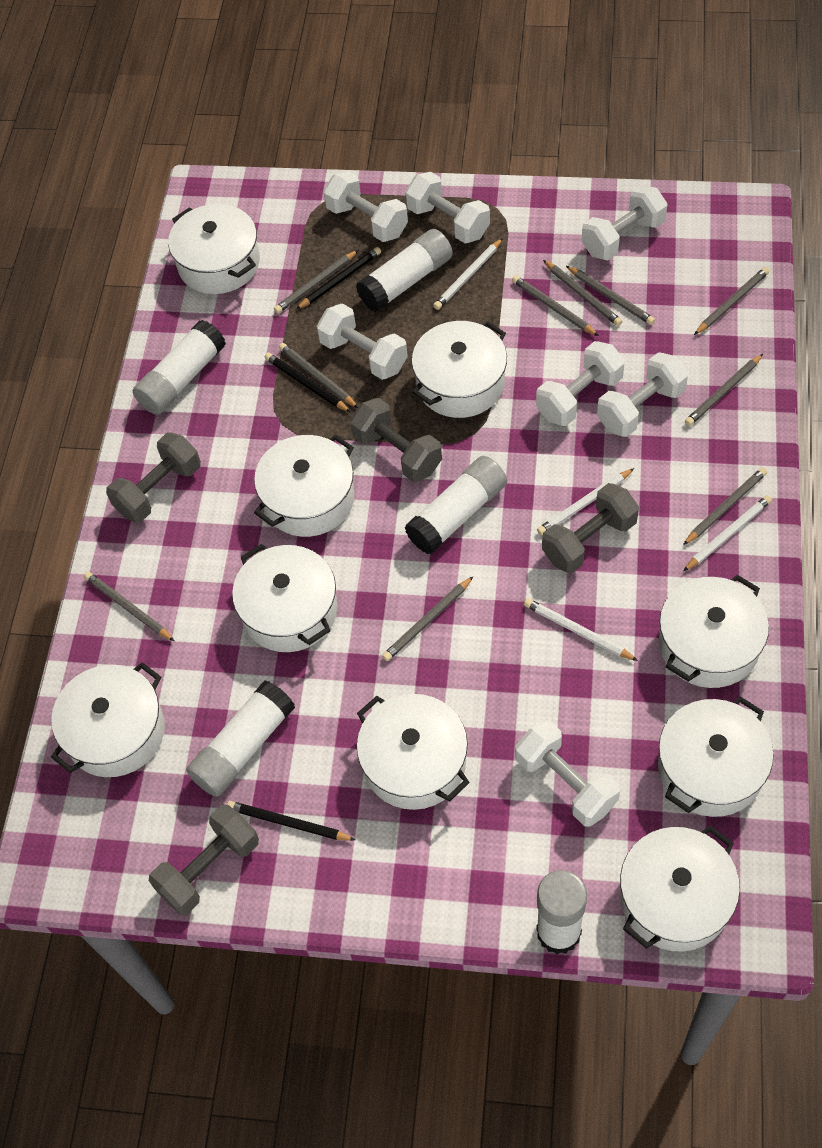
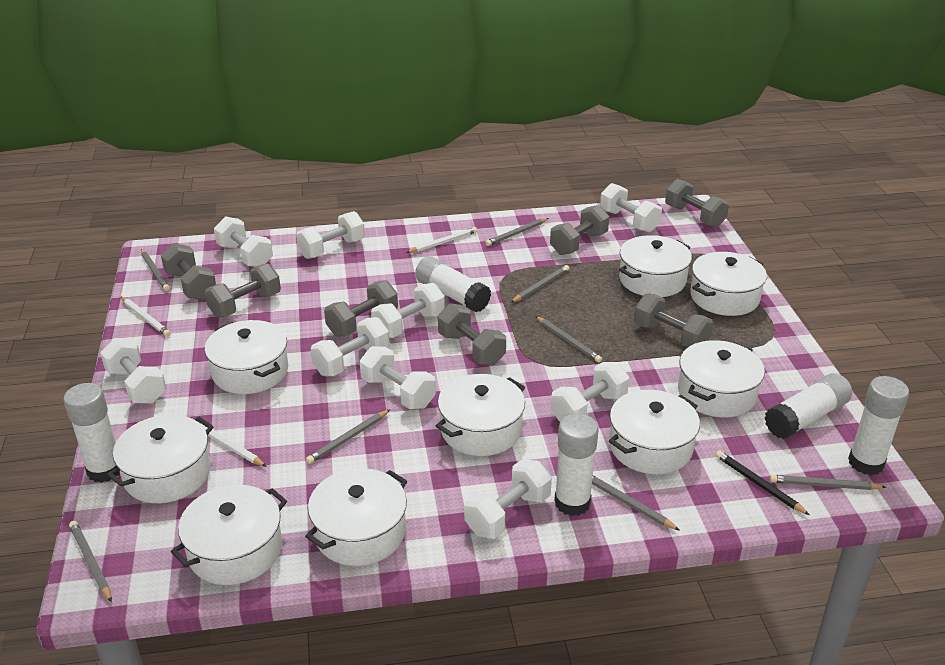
black pencil: [227,801,355,841] [265,353,351,412] [296,247,381,309] = 3 -> [715,450,810,515] = 1
grey dumbbell: [106,433,201,523] [149,805,259,915] [350,398,442,482] [542,483,639,573] = 4 -> [161,243,216,300] [205,263,281,318] [324,280,398,337] [438,303,506,365] [550,205,609,255] [634,293,713,348] [665,179,729,227] = 7
grey pencil: [84,572,174,641] [274,250,358,314] [279,343,358,408] [382,576,474,661] [512,275,599,336] [543,260,622,326] [566,266,655,325] [683,467,767,545] [685,354,763,426] [694,267,770,335] = 10 -> [69,521,112,602] [141,249,170,291] [306,409,390,464] [485,218,549,246] [511,265,569,303] [535,316,602,363] [592,475,680,531] [770,475,886,490] = 8
white dumbbell: [317,303,408,380] [323,171,408,242] [405,172,490,243] [515,720,620,827] [536,341,625,426] [581,185,668,260] [597,352,688,437] = 7 -> [100,338,167,404] [214,216,273,267] [296,211,365,259] [311,317,390,376] [360,346,436,409] [371,283,445,338] [464,459,552,539] [551,362,629,422] [600,183,662,232] = 9
white pencil: [433,238,503,310] [524,598,638,661] [537,468,634,535] [683,495,772,571] = 4 -> [121,297,171,337] [199,422,267,467] [406,227,477,253] = 3

